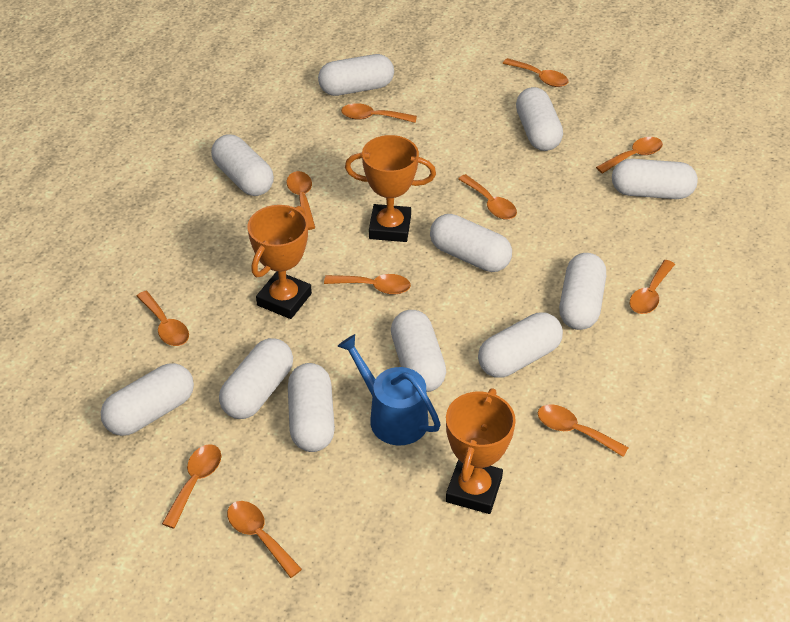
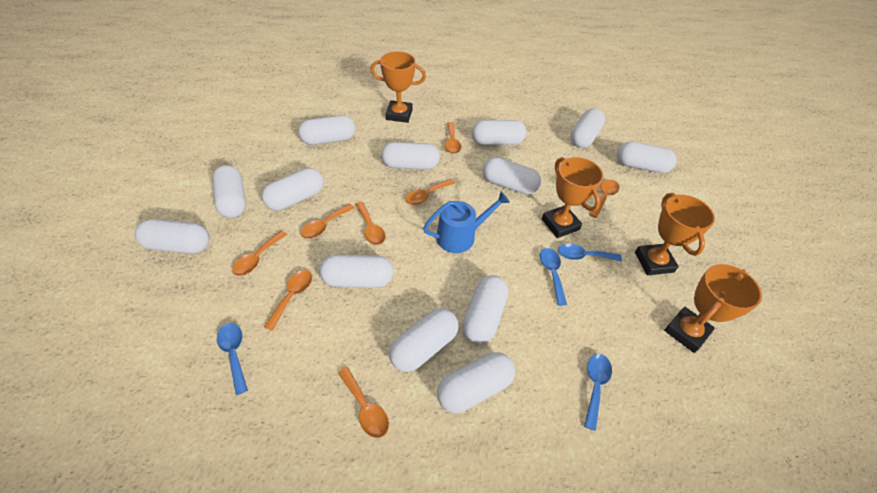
blue spoon: none = 0 -> [217,323,248,395] [540,248,567,306] [558,244,622,262] [584,354,612,431] = 4
orange spoon: [137,291,189,346] [162,444,221,529] [227,501,302,578] [287,171,315,230] [324,274,411,295] [341,103,417,123] [458,174,517,219] [502,58,568,87] [538,404,629,457] [596,137,663,174] [630,260,675,314] = 11 -> [232,231,287,276] [264,270,312,331] [301,204,355,239] [338,367,389,438] [356,202,385,245] [405,179,455,205] [445,122,461,154] [589,179,619,218] = 8
orange trophy: [248,205,312,319] [345,135,436,242] [446,388,516,514] = 3 -> [370,51,426,123] [542,157,604,238] [635,193,715,275] [664,264,762,353] = 4
white capsule: [101,363,194,436] [211,134,274,196] [219,338,293,419] [288,363,335,452] [318,54,394,96] [391,310,446,392] [430,214,512,272] [478,312,563,378] [516,87,563,151] [559,253,606,330] [612,159,698,199] = 11 -> [135,219,210,254] [212,165,246,218] [262,168,324,210] [298,115,355,145] [319,255,393,288] [381,142,440,170] [389,308,458,372] [437,352,515,413] [462,275,508,344] [472,120,526,145] [483,157,541,195] [570,108,605,148] [617,141,677,173] = 13

